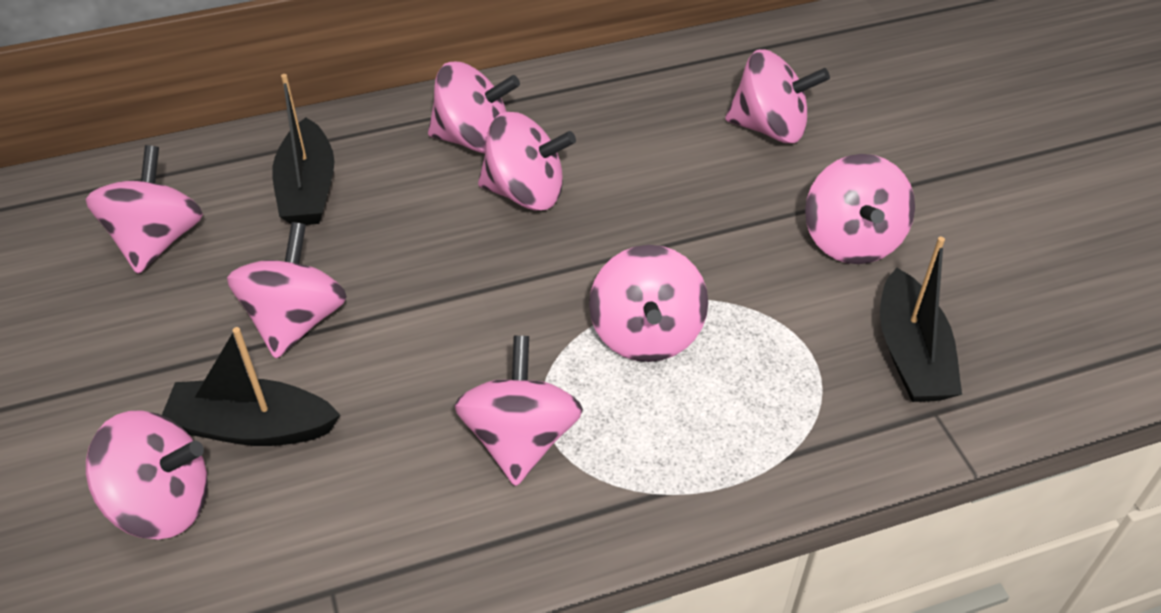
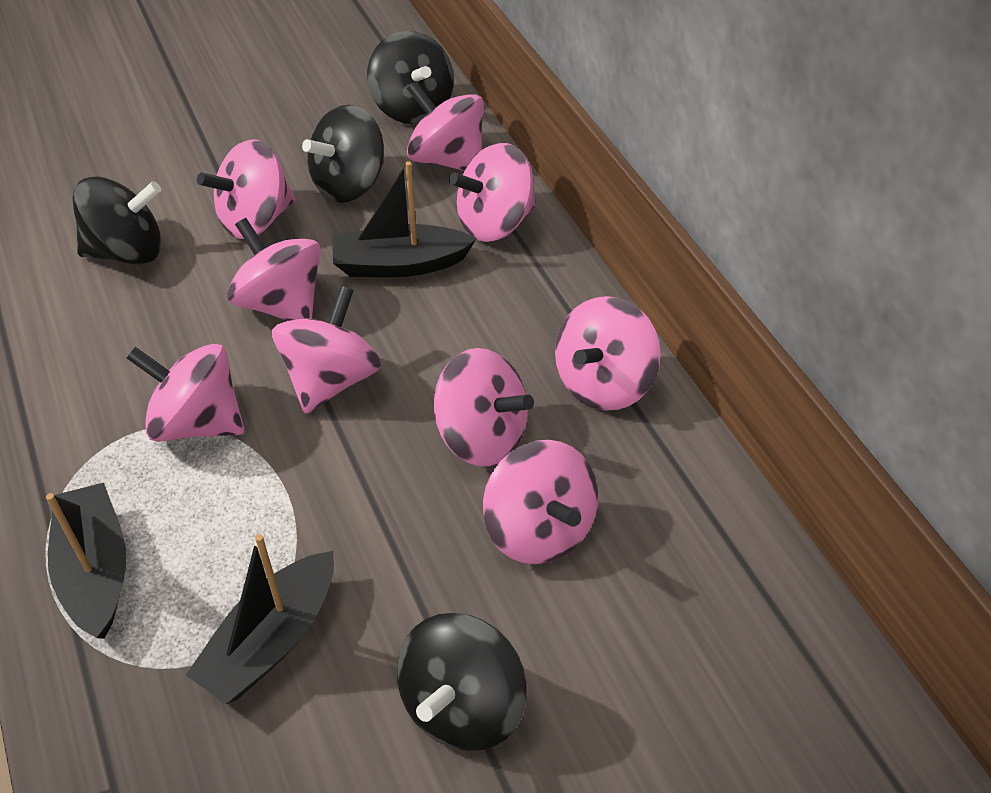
black spinning top: none = 0 -> [73,176,162,265] [302,105,384,203] [367,31,454,124] [397,613,527,751] = 4

